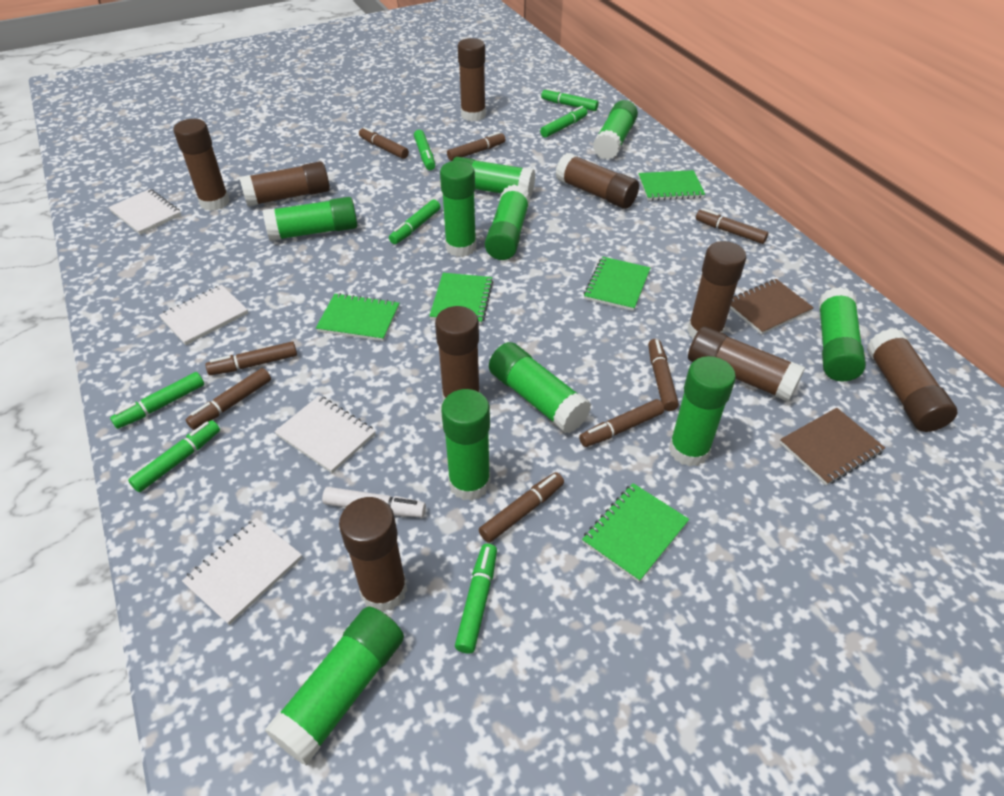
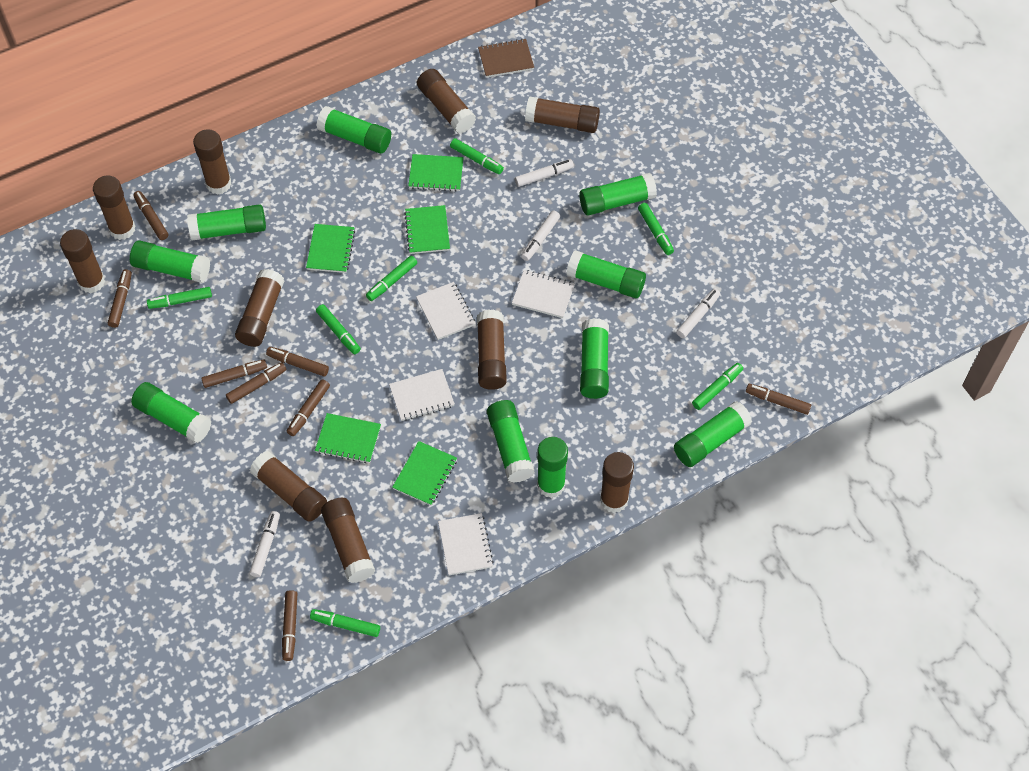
brown glue stick: [174,119,230,211] [239,162,330,207] [339,497,407,612] [435,306,480,402] [458,38,486,121] [556,153,639,209] [687,241,746,339] [688,326,805,402] [867,328,957,432] = 9 -> [60,229,105,293] [93,175,136,240] [193,129,231,195] [235,269,284,347] [250,451,327,522] [321,498,375,583] [417,69,476,133] [477,309,507,390] [525,97,600,133] [600,452,634,513] = 10
brown notebook: [730,279,814,335] [780,408,885,485] = 2 -> [478,39,534,78] = 1
white marker: [322,487,426,517] = 1 -> [249,511,280,577] [515,159,574,187] [521,211,560,261] [676,289,720,338] = 4

